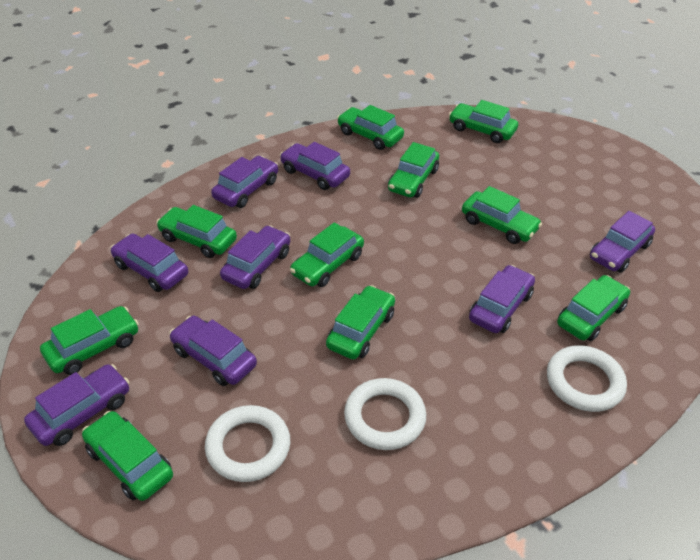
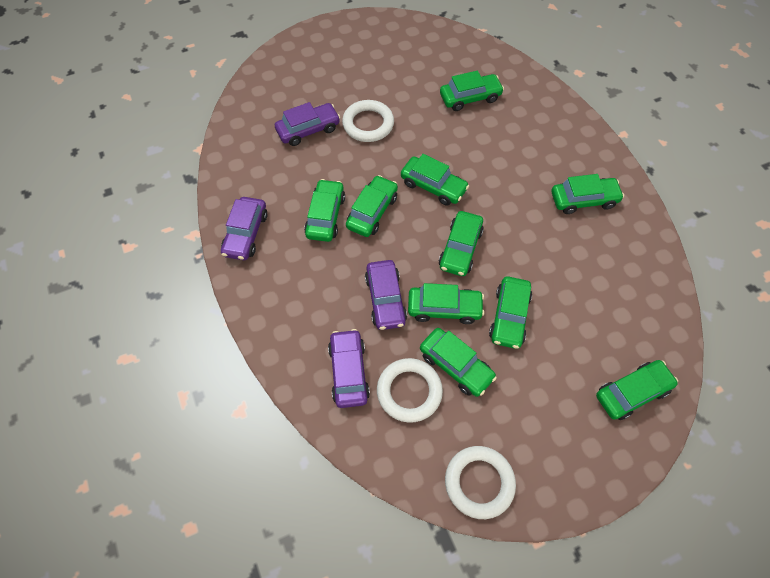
purple car: [24,364,129,446] [110,234,188,292] [169,316,257,386] [211,156,278,208] [220,225,290,289] [280,142,350,190] [469,265,535,333] [590,211,655,273] = 8 -> [221,197,268,260] [275,102,340,146] [328,329,370,408] [365,260,407,330] = 4

